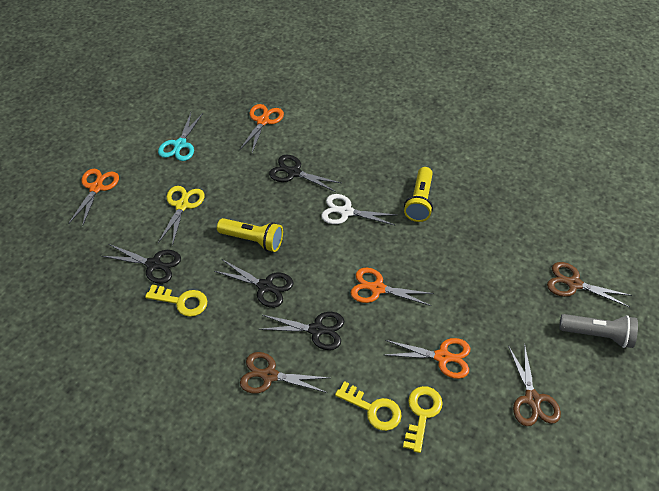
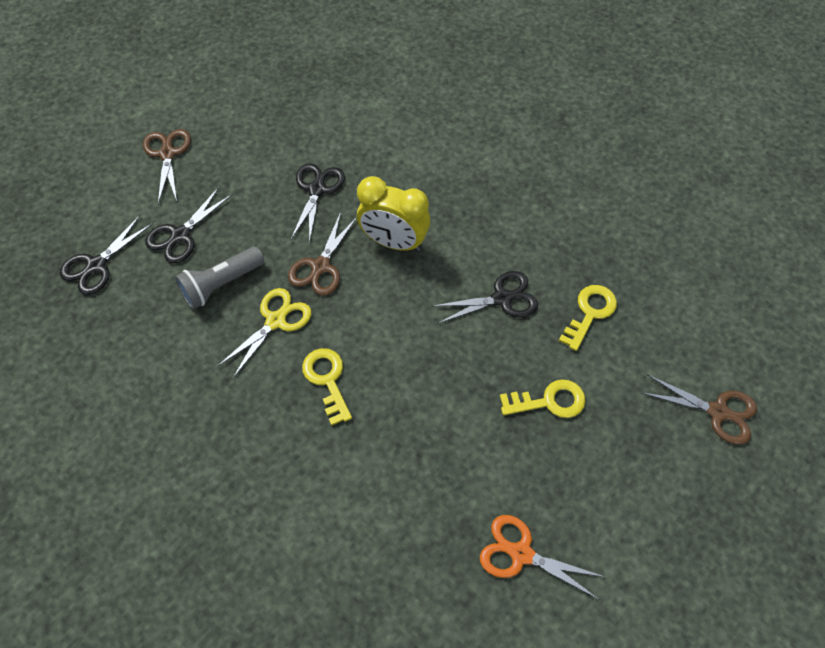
orange scissors: [68,169,119,227] [240,104,284,153] [350,268,434,306] [385,338,470,379] = 4 -> [480,515,605,599] = 1
turquoise scissors: [158,113,203,161] = 1 -> none = 0
white scissors: [321,194,396,226] = 1 -> none = 0
yellow clock: none = 0 -> [357,176,430,252] = 1
yellow flashlight: [217,218,283,252] [404,167,433,222] = 2 -> none = 0

